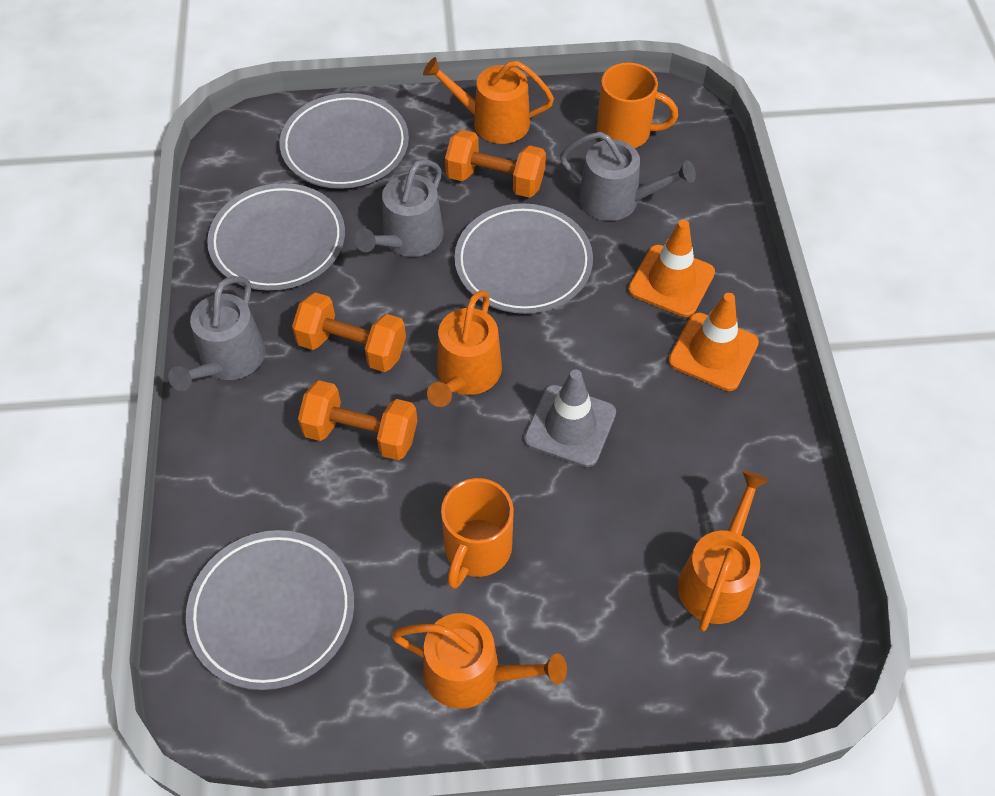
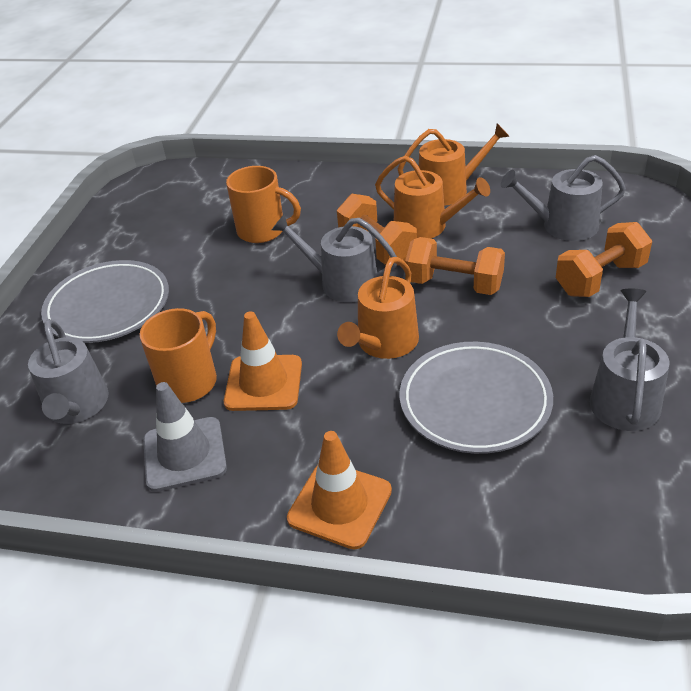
grey plate: [186,530,354,690] [207,183,345,291] [280,93,409,189] [454,204,593,314] = 4 -> [41,260,169,343] [400,342,553,454] = 2
grey watering can: [168,276,265,391] [355,159,444,257] [560,132,696,221] = 3 -> [28,319,108,424] [272,214,397,302] [501,155,626,241] [590,289,670,431] = 4
orange watering can: [391,613,567,709] [423,57,554,144] [427,291,502,407] [678,471,769,632] = 4 -> [337,257,419,359] [375,156,490,238] [398,123,510,206] = 3

